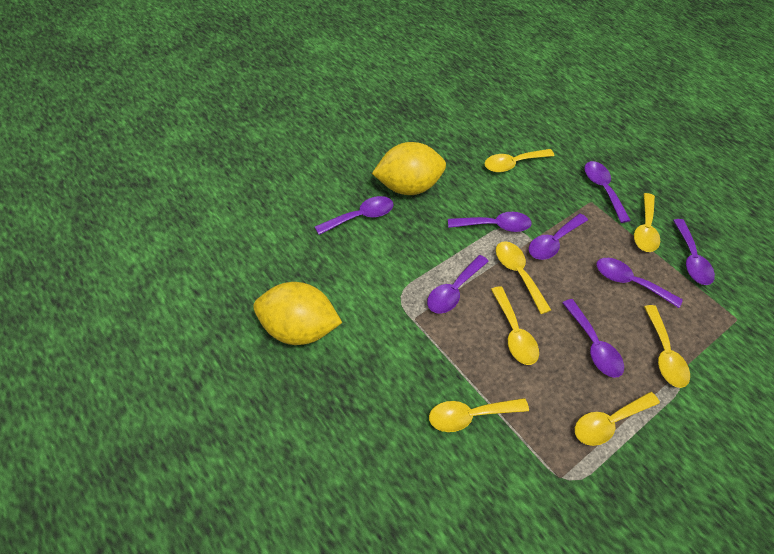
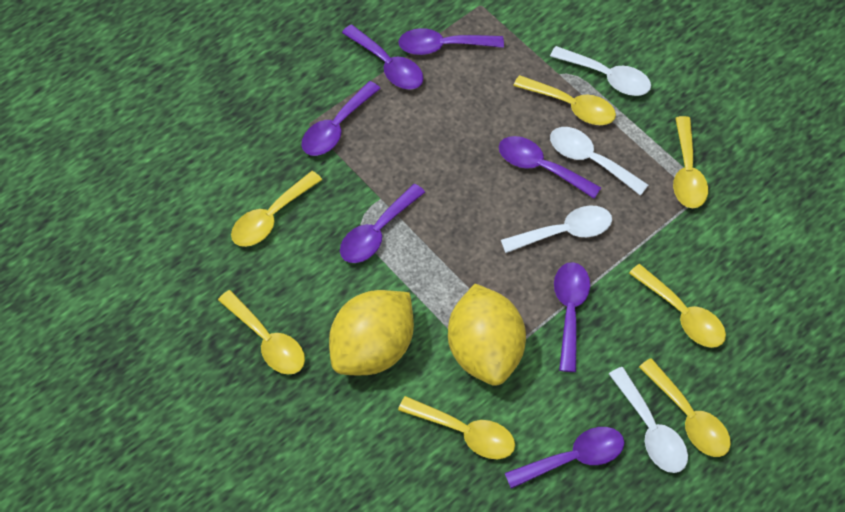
purple spoon: [315,196,394,235] [427,255,489,314] [448,212,532,232] [529,213,588,260] [562,299,624,378] [585,161,631,223] [596,258,683,308] [673,219,715,285] = 8 -> [301,81,381,156] [340,184,425,263] [342,25,424,90] [398,28,504,55] [499,136,601,199] [505,427,625,489] [554,262,590,372] = 7
white spoon: none = 0 -> [501,206,612,253] [550,46,651,96] [550,127,648,196] [609,367,688,473] = 4

